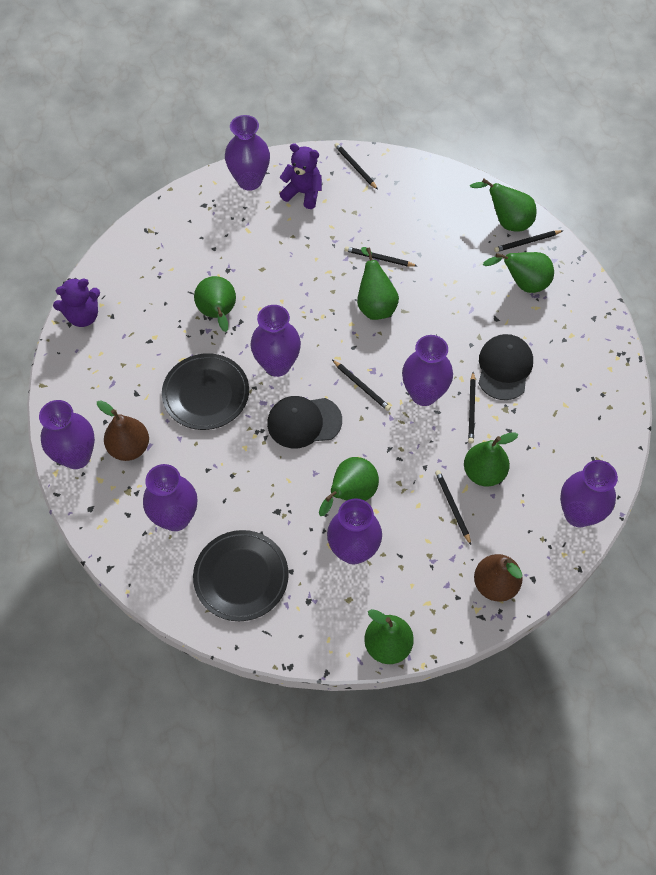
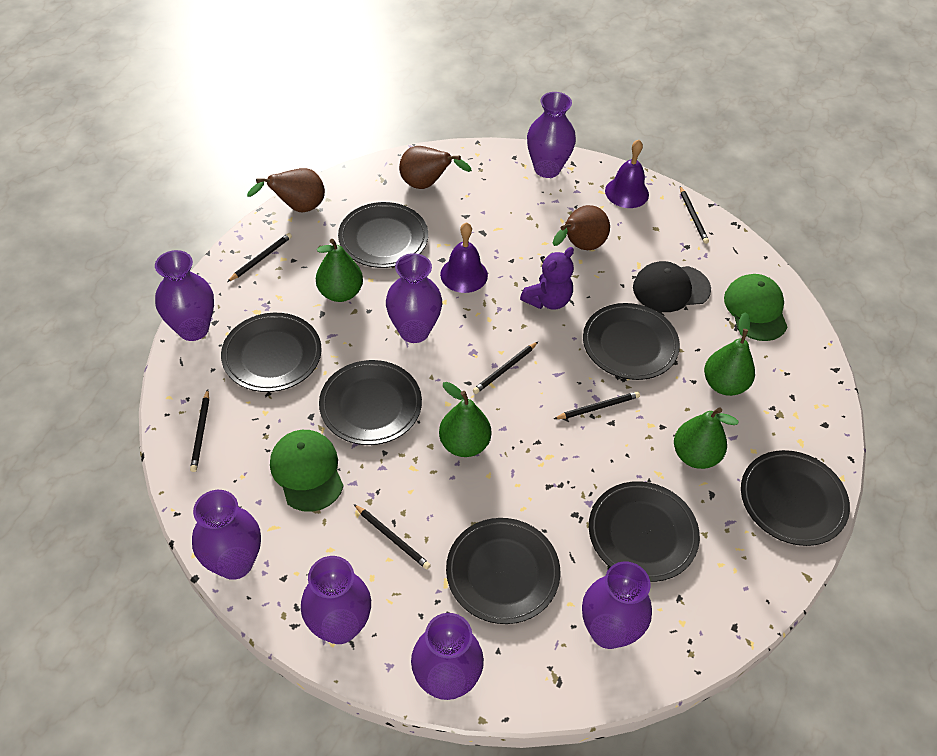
black cap: [267,396,342,448] [478,334,533,400] = 2 -> [633,261,711,312] = 1
black plate: [162,353,249,430] [193,530,289,621] = 2 -> [221,313,322,392] [319,360,422,445] [338,202,428,268] [446,518,560,624] [583,303,680,380] [589,481,700,582] [741,450,850,546] = 7
brown pear: [97,400,149,461] [474,554,523,602] = 2 -> [247,168,325,212] [399,146,472,189] [553,205,610,250] = 3
green cap: none = 0 -> [270,430,344,512] [724,274,787,341] = 2
green pear: [194,276,236,332] [319,457,379,516] [357,247,399,320] [364,609,414,664] [464,432,518,487] [470,178,536,232] [483,252,554,293] = 7 -> [316,239,363,302] [439,382,491,457] [674,407,738,469] [704,312,755,396] = 4
purple bell: none = 0 -> [440,222,488,293] [605,140,649,208] = 2
purple teddy bear: [53,278,100,327] [280,143,322,209] = 2 -> [520,247,574,310] = 1

